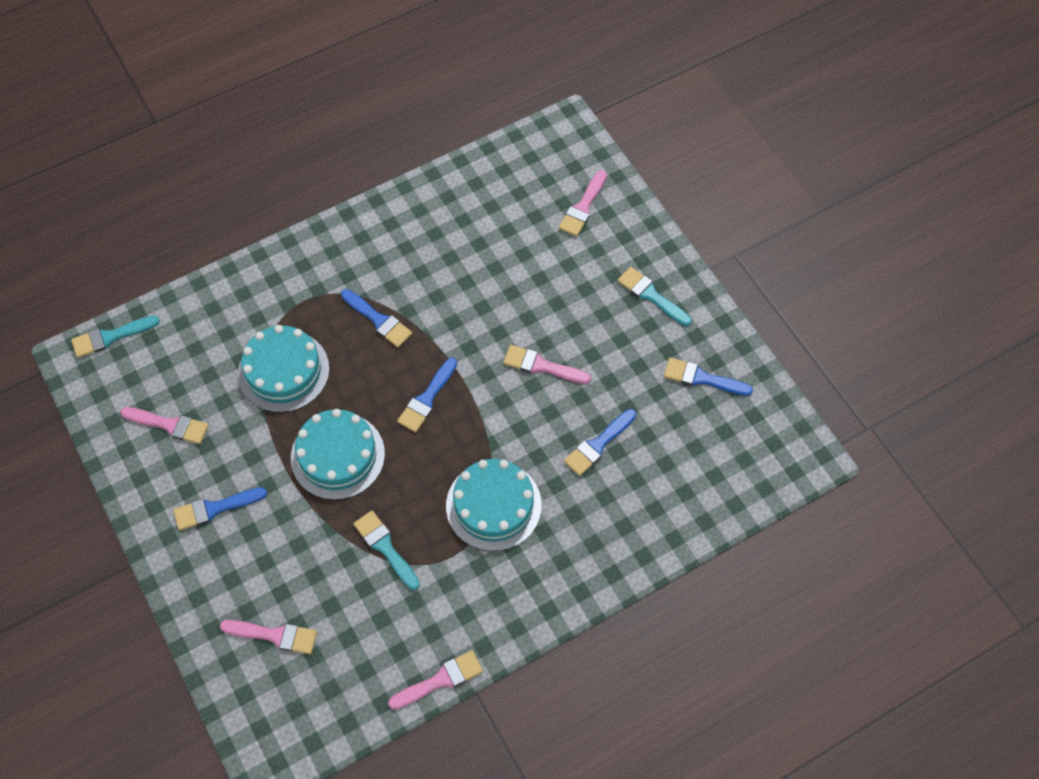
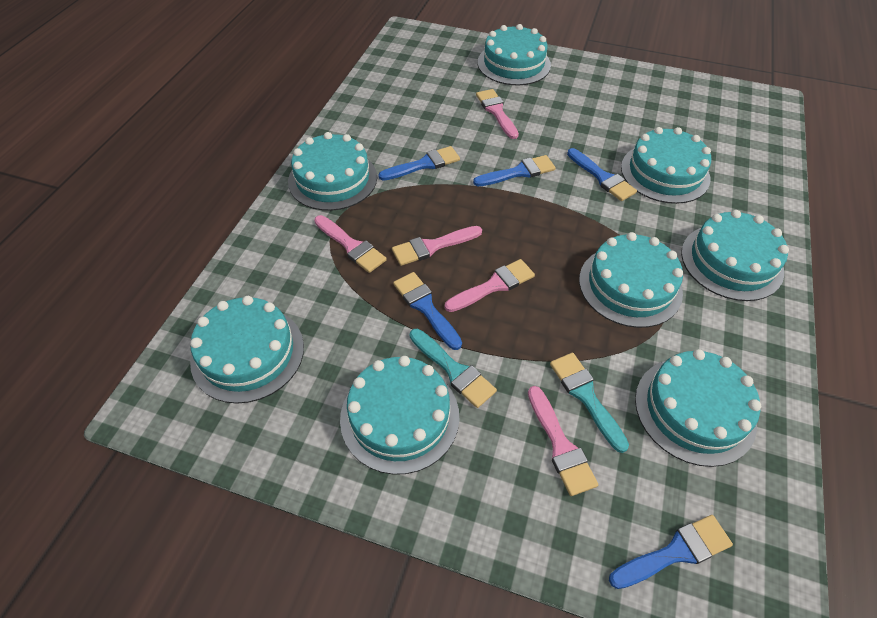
turquoise brush: [71,315,160,358] [353,511,420,590] [617,267,691,326] = 3 -> [410,329,497,408] [550,353,629,453] = 2
turquoise cake: [238,325,329,413] [291,409,385,500] [446,459,542,551] = 3 -> [190,296,304,404] [288,132,377,211] [340,356,459,475] [478,24,551,85] [579,232,683,328] [621,127,711,204] [635,349,761,467] [681,210,789,301] = 8

